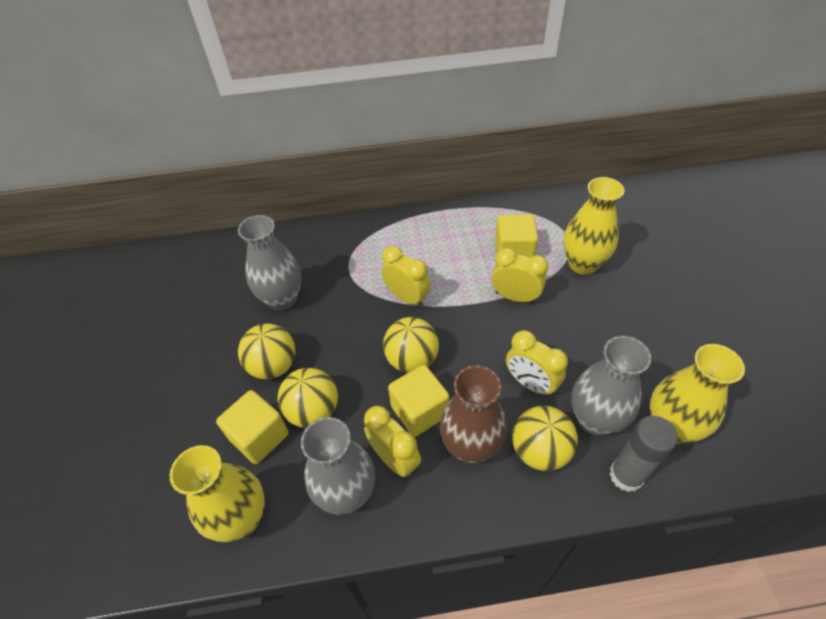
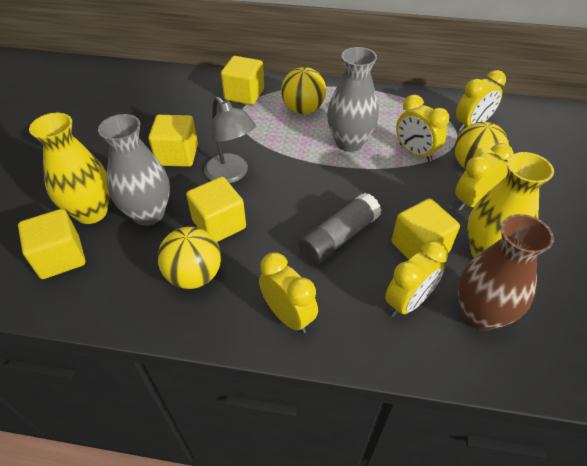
grey lamp: none = 0 -> [204,97,256,183] = 1
grey vase: [238,215,301,311] [301,417,375,515] [572,336,651,435] = 3 -> [98,114,170,226] [327,47,379,152] = 2
yellow ball: [238,324,296,379] [277,368,338,428] [383,317,439,373] [512,406,578,471] = 4 -> [158,227,221,289] [281,67,326,114] [454,122,509,169] = 3
yellow clock: [364,405,421,477] [382,246,431,307] [492,248,548,303] [506,330,568,396] = 4 -> [259,253,318,333] [385,240,448,317] [396,95,449,162] [455,143,514,211] [456,70,506,131] = 5
yellow cube: [216,390,289,464] [388,365,449,437] [495,214,538,258] = 3 -> [18,209,85,279] [148,115,198,167] [186,177,246,242] [221,56,264,105] [392,198,460,260] = 5
yellow vase: [170,445,265,542] [563,177,625,275] [650,344,745,444] = 3 -> [29,113,110,224] [467,152,554,258] = 2

